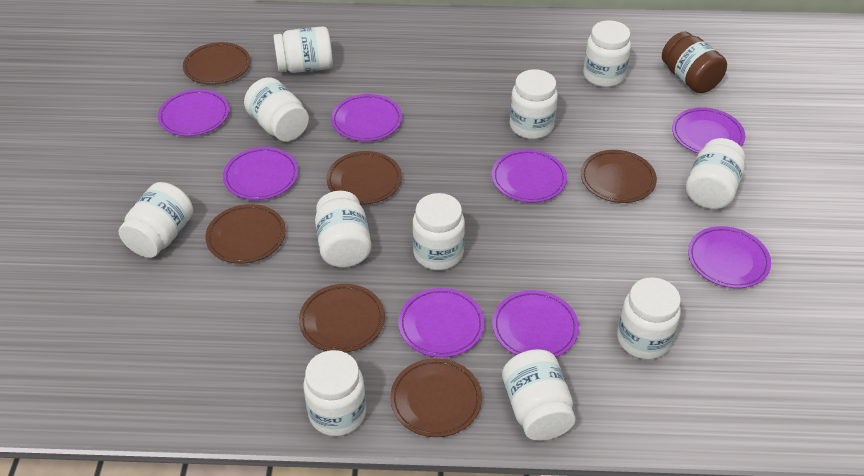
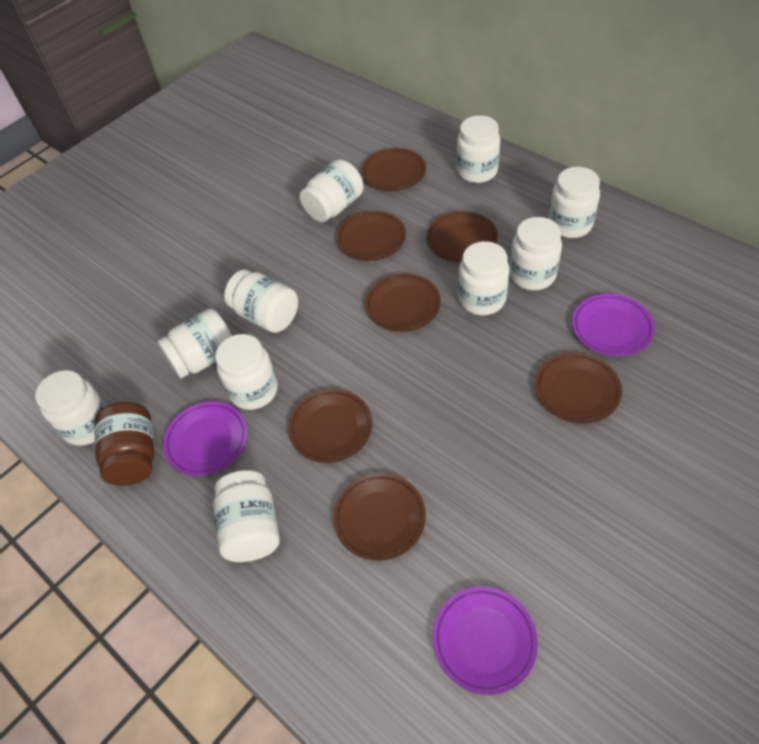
brown plate: [183,42,250,85] [205,204,286,264] [299,284,385,353] [326,151,402,205] [390,358,482,437] [581,150,657,203] = 6 -> [288,389,372,463] [333,473,426,561] [336,211,406,261] [361,148,426,191] [365,273,441,332] [426,211,498,262] [535,353,622,424] = 7
purple plate: [158,89,229,136] [223,147,298,200] [331,94,402,141] [398,288,485,358] [492,149,567,203] [492,290,579,357] [672,107,745,154] [688,226,771,288] = 8 -> [163,402,247,476] [433,587,538,695] [572,294,655,357] = 3
white jar: [119,182,193,258] [244,77,309,142] [273,26,333,73] [303,350,366,436] [315,191,371,268] [412,193,465,270] [502,349,575,441] [510,69,558,139] [583,20,631,87] [617,277,681,360] [686,138,745,209] = 11 -> [35,370,107,446] [157,309,232,378] [213,470,280,562] [215,334,278,410] [224,270,298,333] [299,159,364,222] [457,115,500,183] [458,241,509,315] [509,217,562,290] [548,167,600,238] = 10

